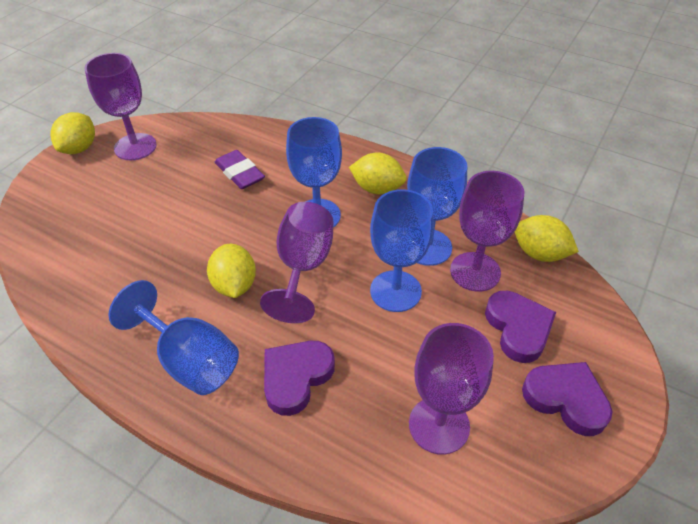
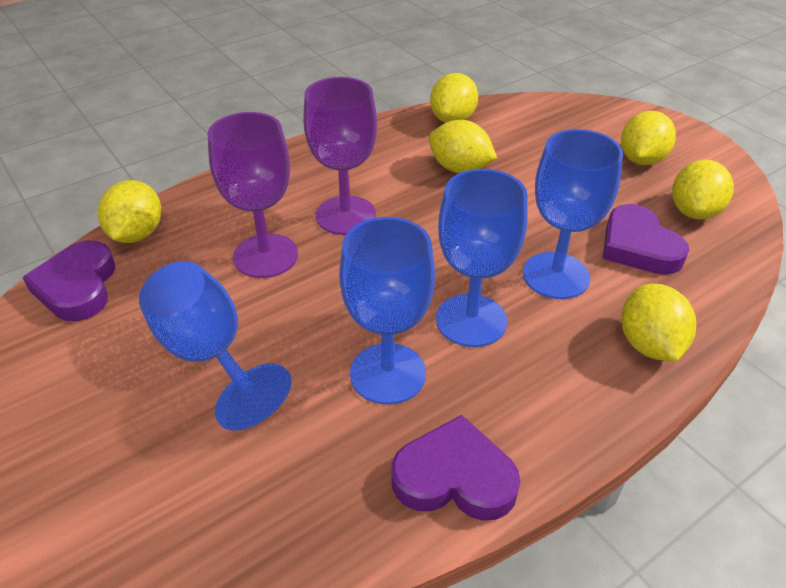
purple eraser: [215,150,265,189] = 1 -> none = 0
purple goblet: [84,53,157,160] [260,202,333,323] [409,323,494,455] [450,171,524,292] = 4 -> [207,112,298,278] [303,77,377,235] = 2
yellow lemon: [50,112,95,154] [207,244,256,298] [349,153,407,194] [515,215,579,262] = 4 -> [98,180,161,243] [429,120,497,173] [430,73,478,123] [621,111,676,165] [621,284,696,361] [672,159,734,220] = 6

